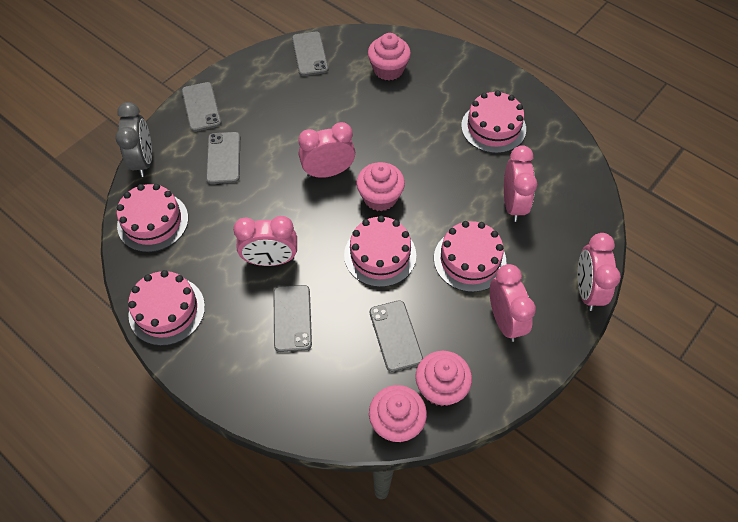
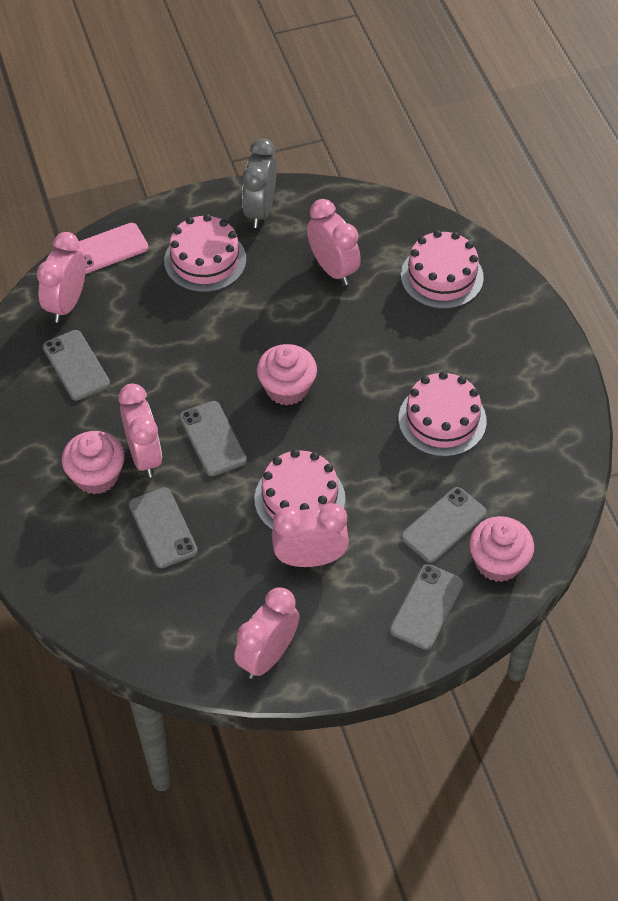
pink cake: [117,184,188,252] [128,270,205,346] [344,216,416,287] [434,221,506,292] [461,91,526,153] = 5 -> [164,214,246,292] [254,449,346,530] [398,371,487,457] [401,230,484,309] = 4
pink cupcake: [356,162,405,211] [368,33,411,80] [369,385,427,442] [415,351,472,406] = 4 -> [62,431,125,494] [257,344,317,406] [469,516,534,582] = 3
pink phone: none = 0 -> [79,223,149,274] = 1

